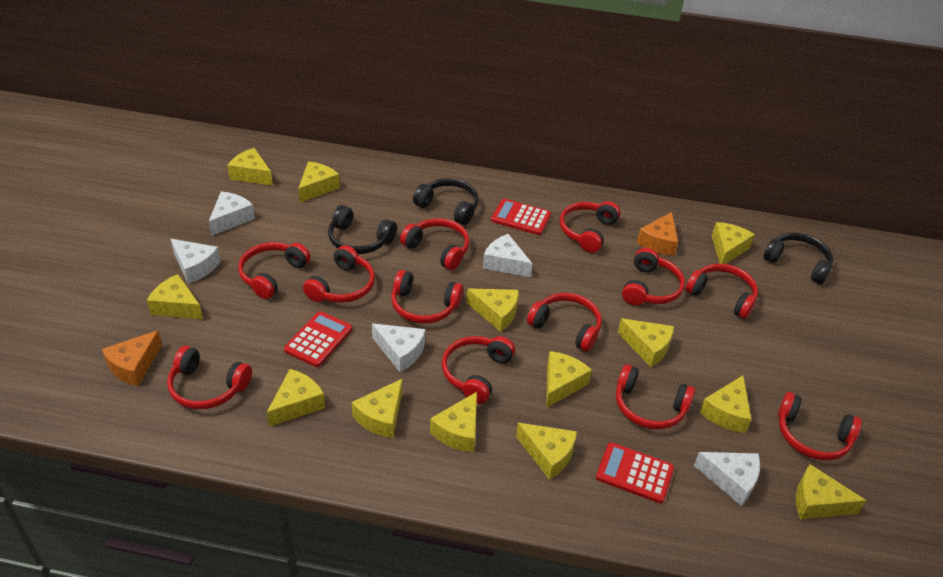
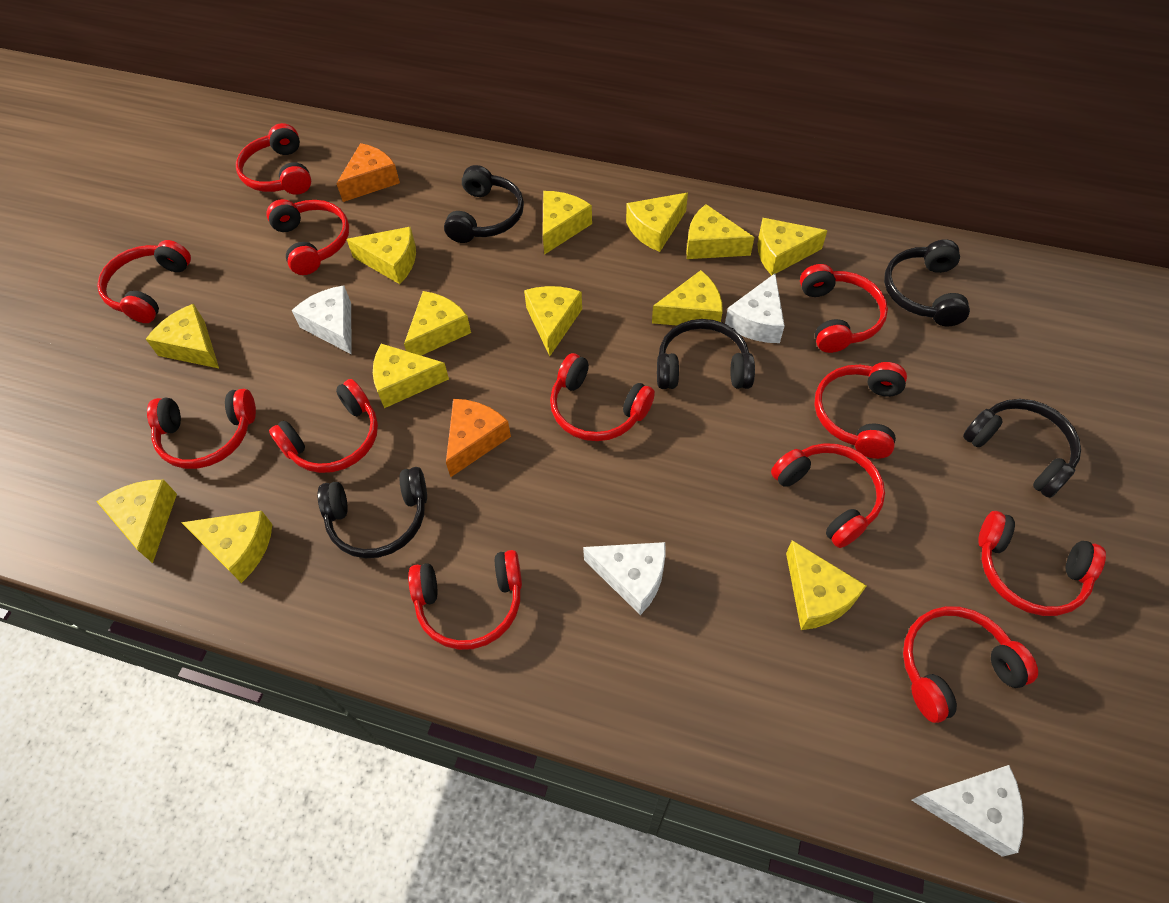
black headphones: [328,205,397,254] [413,178,479,225] [763,233,833,284] = 3 -> [317,467,427,558] [444,165,524,243] [657,319,755,389] [884,239,970,326] [963,399,1081,498] = 5
red calculator: [284,311,352,367] [491,199,551,235] [596,442,674,503] = 3 -> none = 0
white cheese: [171,239,221,284] [209,192,255,236] [372,324,425,372] [483,234,532,278] [694,452,760,506] = 5 -> [292,285,352,355] [583,542,666,615] [725,274,785,343] [912,765,1024,857] = 4

